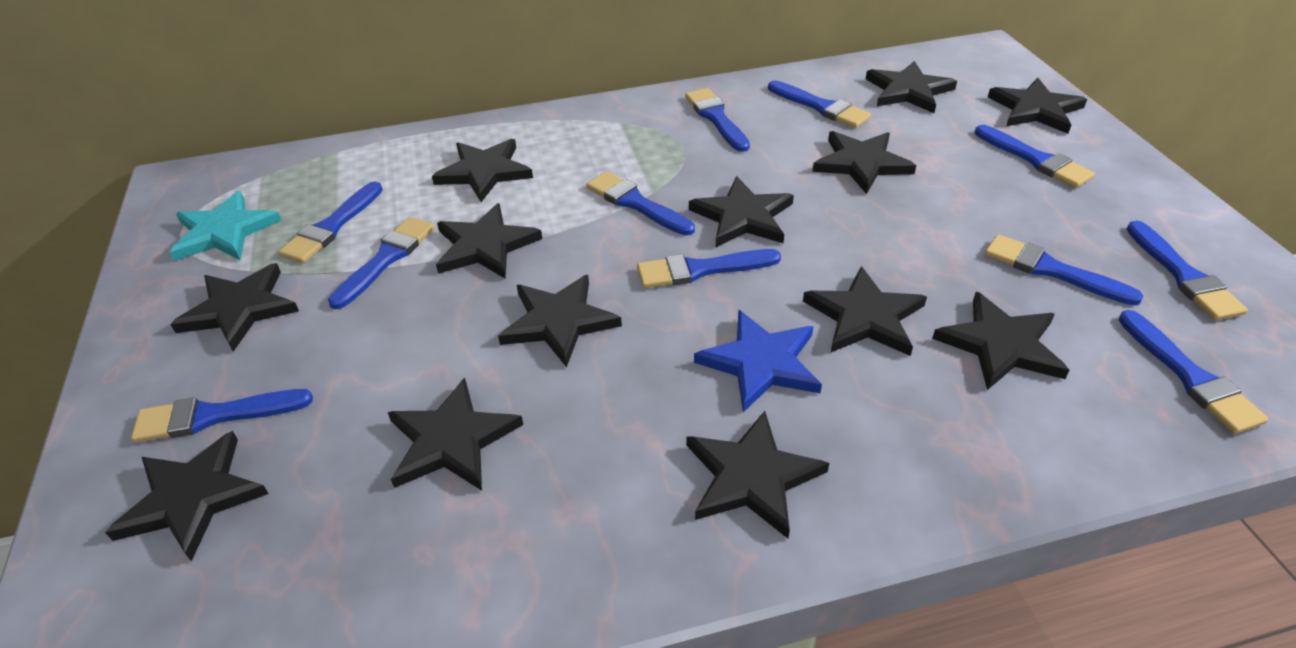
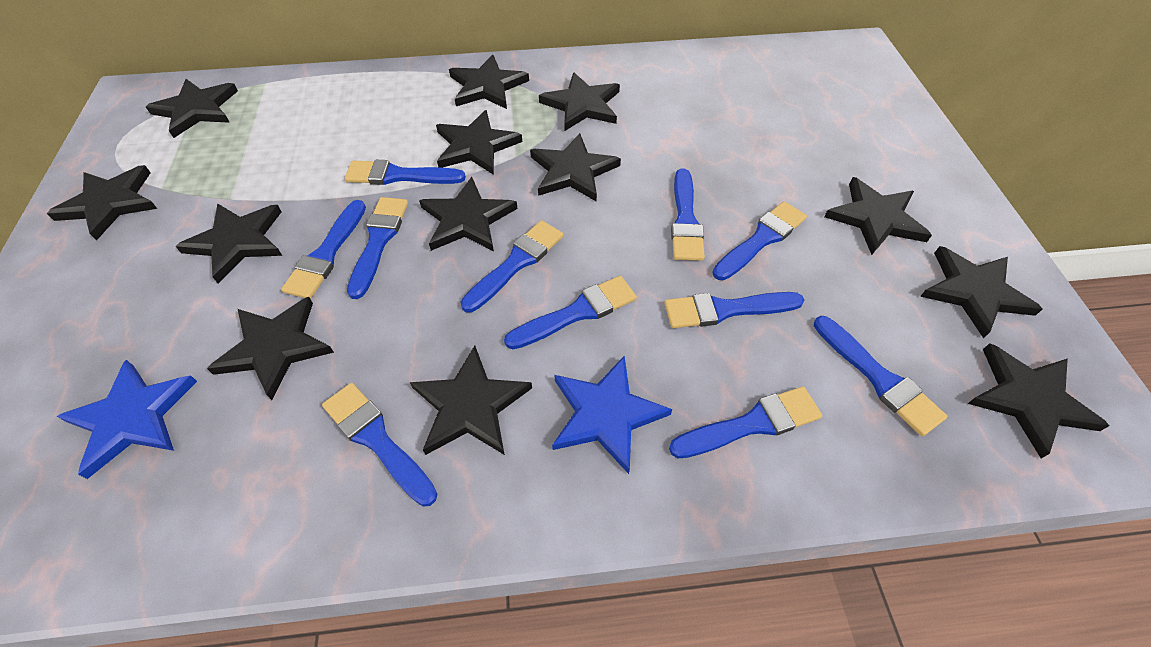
blue star: [694,310,822,412] = 1 -> [57,360,197,479] [552,356,672,474] = 2
turquoise star: [169,191,282,261] = 1 -> none = 0

